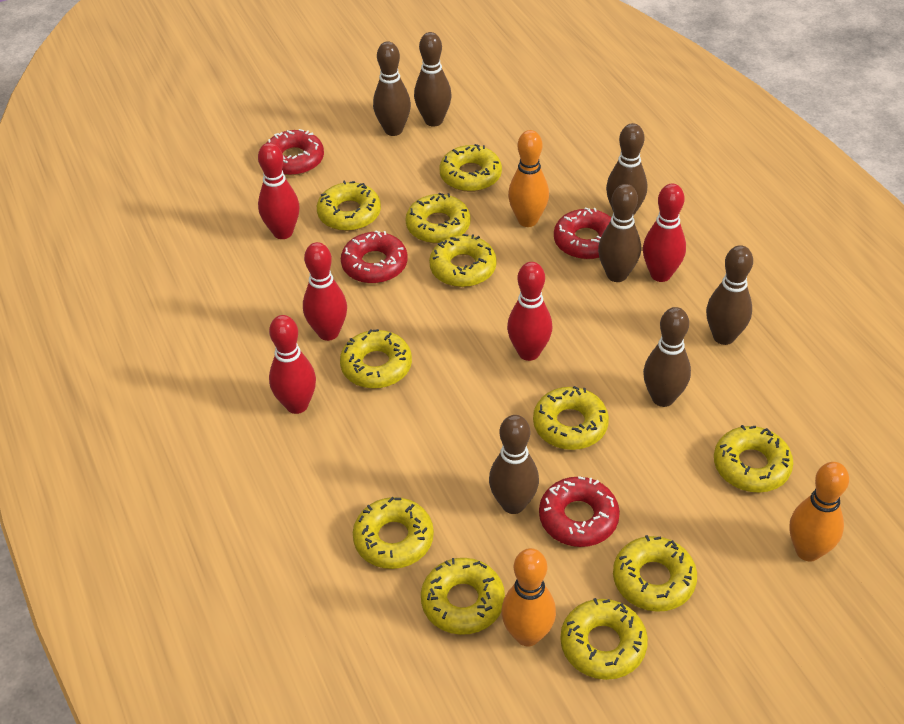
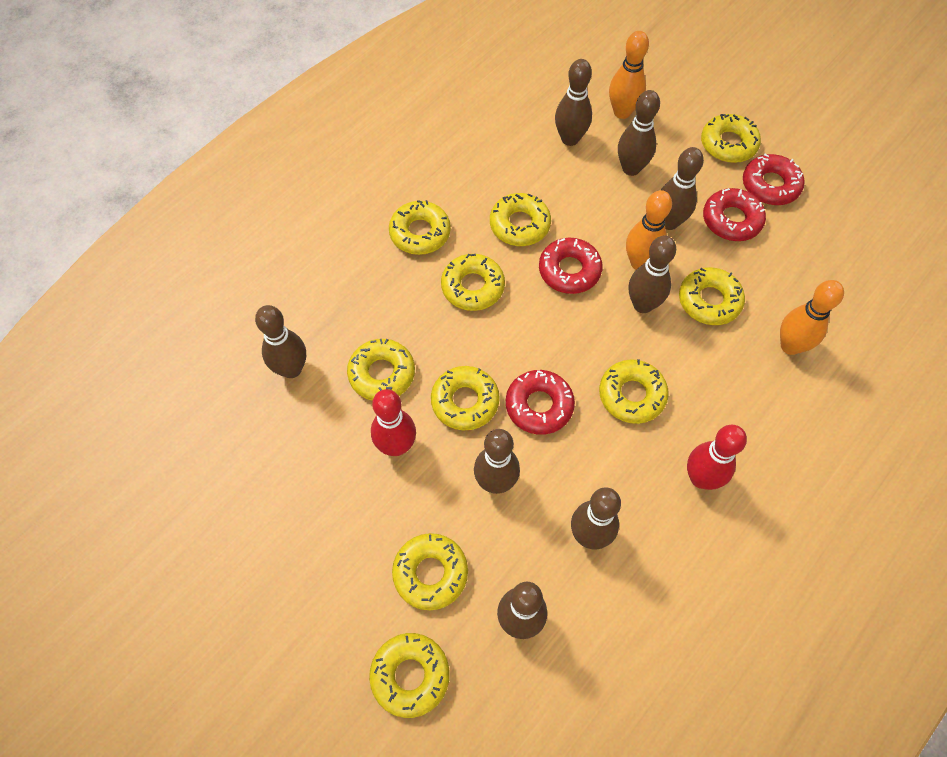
brown bowling pin: [373,41,411,136] [414,32,452,126] [489,415,539,514] [598,184,641,282] [606,123,647,215] [643,307,691,407] [706,245,753,345] = 7 -> [255,305,306,378] [474,429,520,494] [497,582,547,639] [555,59,592,146] [571,488,621,550] [618,90,660,176] [629,236,676,313] [661,147,704,230] = 8
red bowling pin: [258,143,300,239] [269,315,316,414] [303,242,347,341] [507,262,552,361] [643,184,686,282] = 5 -> [371,389,416,456] [687,425,747,490] = 2
yellow donut: [317,181,381,231] [340,329,412,389] [353,497,434,569] [406,193,470,244] [421,558,505,635] [429,234,497,287] [439,144,502,192] [533,386,609,450] [560,598,648,680] [613,535,697,612] [714,425,793,493] = 11 -> [347,339,415,401] [369,633,450,718] [389,200,451,255] [392,533,468,610] [431,366,500,430] [441,254,505,311] [490,193,551,246] [599,359,669,424] [679,267,745,325] [701,114,761,163] = 10

